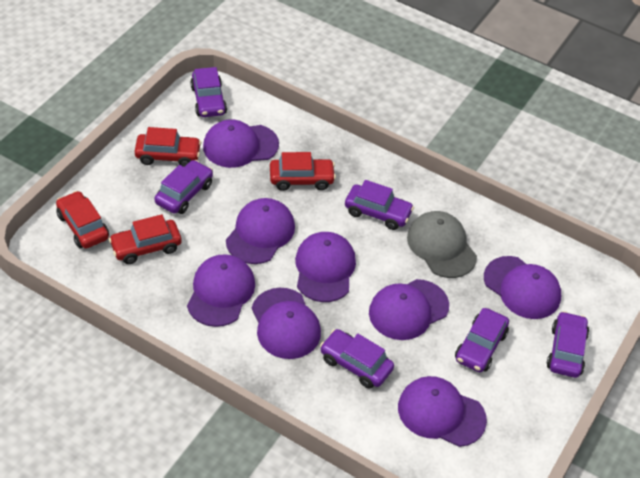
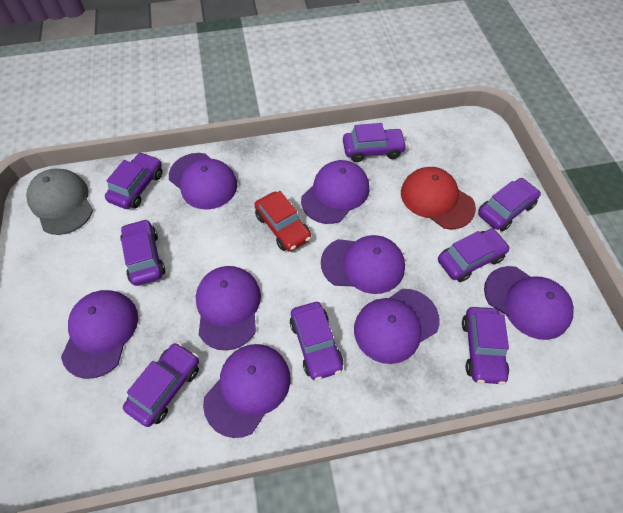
purple car: [154,160,213,214] [190,67,227,117] [320,329,394,389] [345,180,414,230] [455,308,509,372] [547,311,589,378] = 6 -> [105,152,162,209] [120,219,165,286] [123,342,199,427] [290,302,343,381] [343,123,407,162] [438,229,510,282] [462,307,509,385] [478,178,541,231] = 8
red cap: none = 0 -> [401,167,476,229] = 1
red car: [56,191,109,248] [109,214,182,264] [134,127,201,167] [270,152,336,191] = 4 -> [254,191,311,252] = 1

